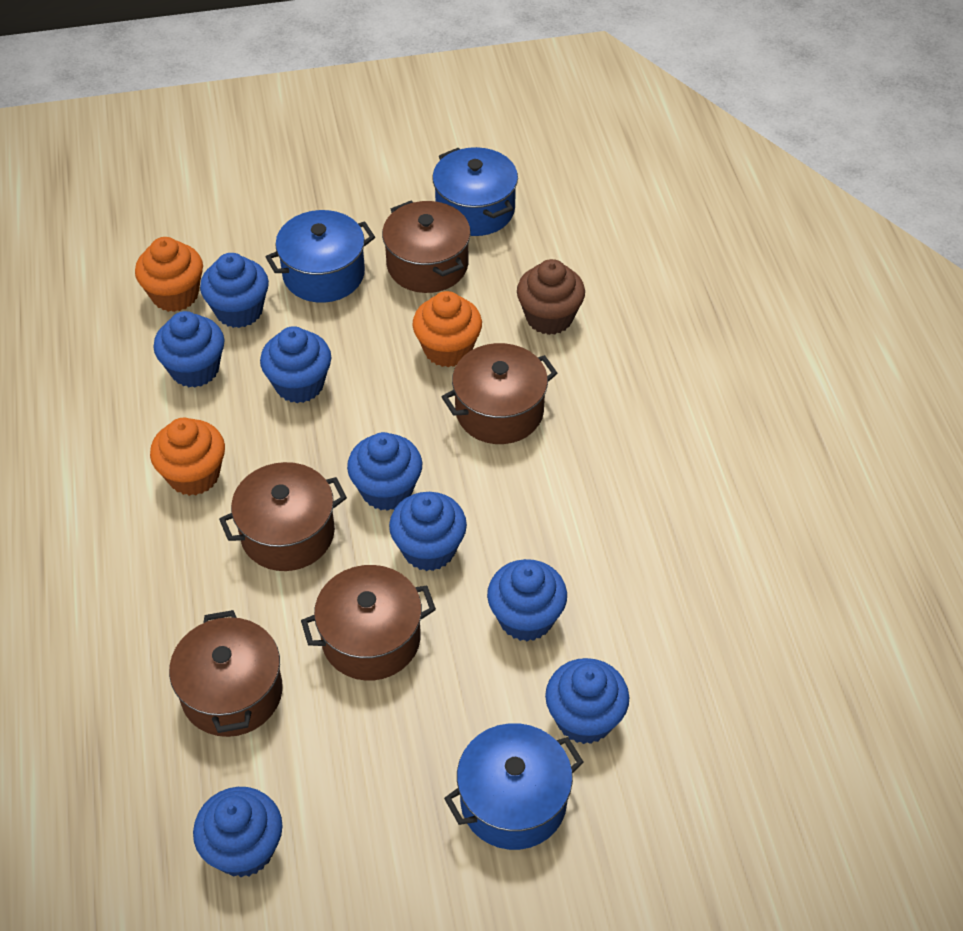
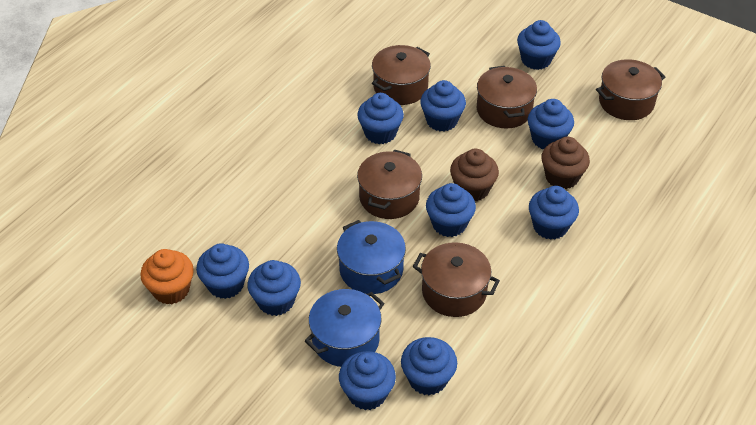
blue cupcake: [153,311,224,388] [193,787,283,878] [200,253,269,328] [260,326,331,403] [347,432,422,511] [389,492,467,571] [487,559,567,641] [545,658,629,744] = 8 -> [196,243,249,299] [247,260,301,316] [339,351,396,410] [358,93,404,144] [401,337,457,396] [420,80,466,131] [426,183,476,237] [517,20,561,70] [528,99,574,149] [529,186,579,240] = 10
blue pot: [266,210,375,303] [432,147,518,236] [444,723,583,850] = 3 -> [305,289,385,367] [337,220,406,294] = 2
brown cupcake: [517,259,585,335] = 1 -> [450,149,499,201] [541,137,590,189] = 2
orange cupcake: [135,237,203,312] [150,418,225,496] [412,291,482,367] = 3 -> [140,249,194,304] = 1

